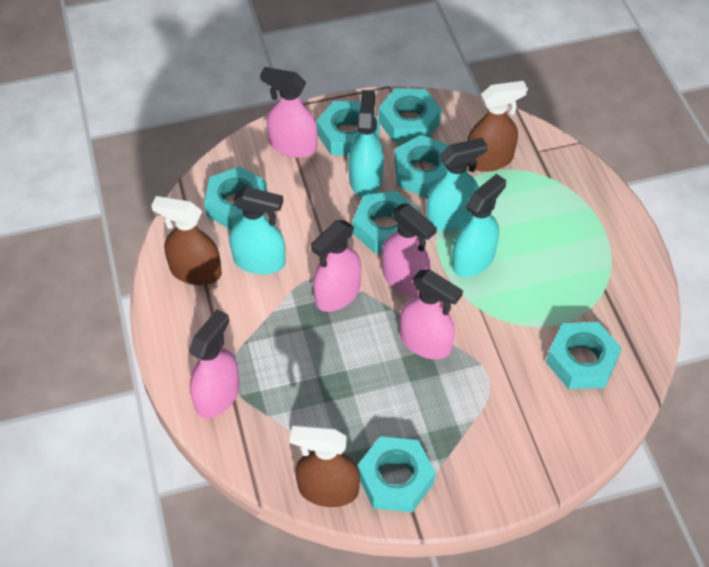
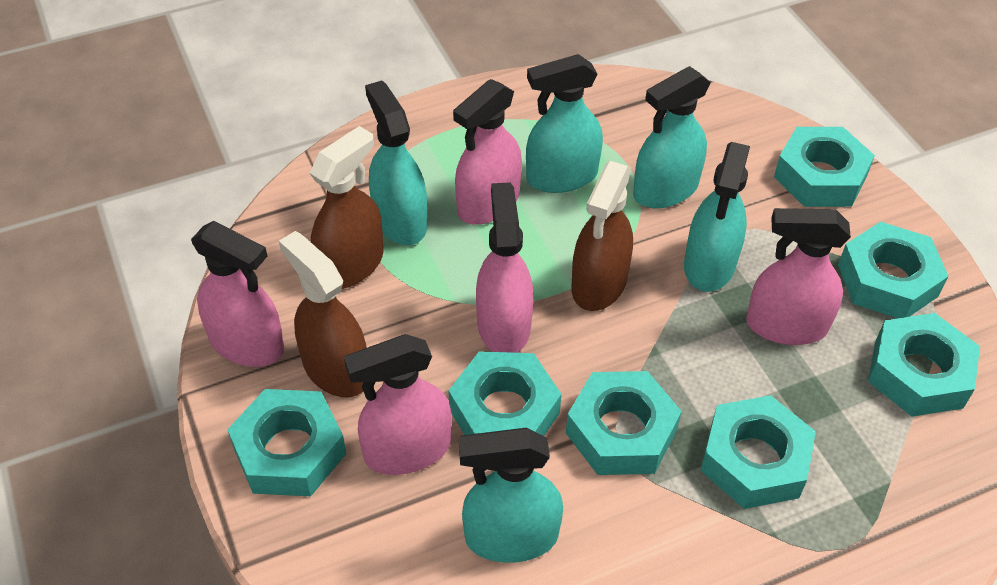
turquoise spray bottle: [229,187,285,274] [349,90,384,197] [426,138,487,231] [452,174,506,277] = 4 -> [365,81,427,245] [459,428,563,563] [526,54,603,193] [633,66,711,208] [684,142,750,292] = 5

